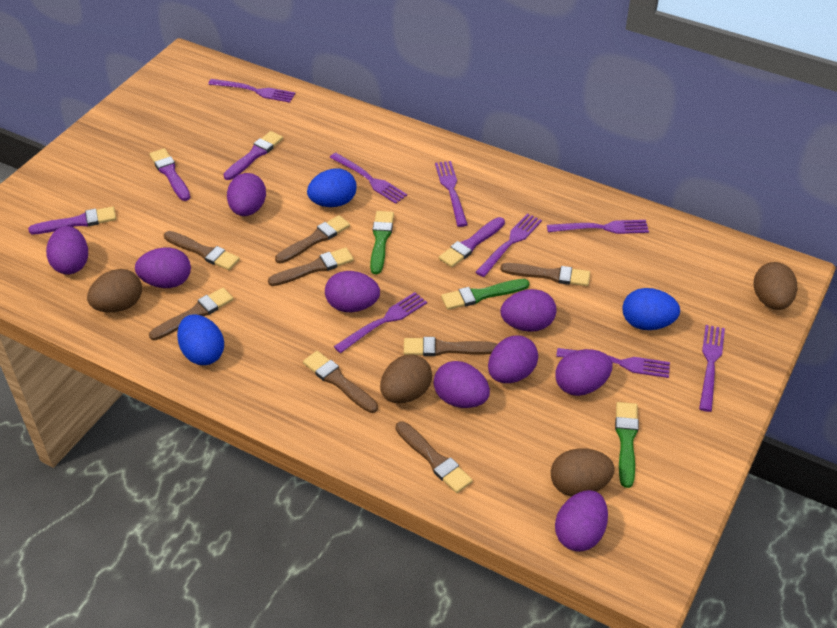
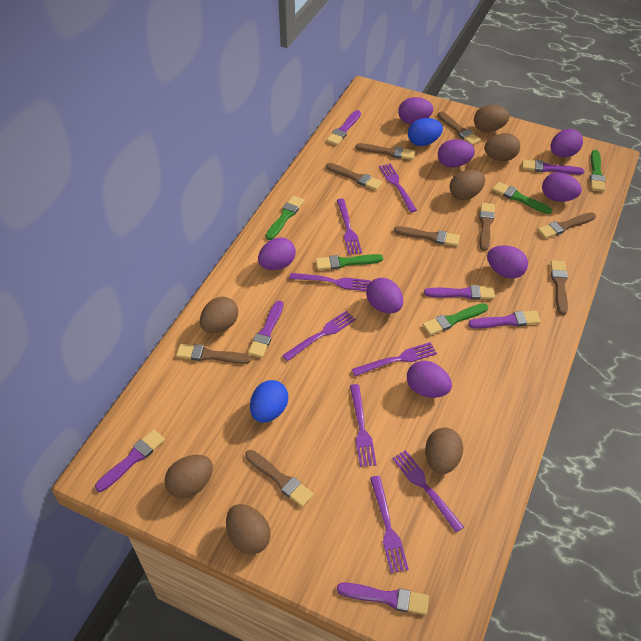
blue egg: [177,315,224,365] [307,168,357,207] [622,288,680,330] = 3 -> [250,380,288,423] [408,118,443,146] = 2
brown brush: [149,288,234,340] [164,231,240,270] [268,247,354,286] [275,215,350,263] [303,351,378,413] [396,421,473,493] [404,337,497,356] [500,263,590,286] = 8 -> [176,344,251,364] [245,450,313,507] [326,163,382,190] [356,143,415,160] [394,226,460,246] [438,112,481,145] [479,203,495,251] [538,212,596,239] [551,260,568,315] = 9
brown egg: [87,269,142,312] [380,354,432,403] [551,448,615,497] [754,262,797,310] = 4 -> [164,455,213,499] [200,297,238,333] [226,504,271,555] [425,428,463,474] [449,170,485,200] [474,105,509,132] [484,133,520,161] = 7
green brush: [370,211,394,274] [441,279,529,310] [615,402,639,488] = 3 -> [266,195,304,240] [316,254,383,270] [423,303,488,335] [492,182,552,214] [590,150,605,192] = 5
purple brush: [28,207,116,234] [149,148,190,201] [223,131,283,180] [439,217,505,267] = 4 -> [95,429,165,492] [248,300,283,358] [327,110,361,145] [337,582,429,615] [424,285,495,300] [468,310,541,329] [522,160,584,175] = 7
purple egg: [46,226,88,274] [135,248,191,288] [227,173,266,216] [325,271,380,312] [433,361,490,408] [488,335,538,383] [500,289,557,332] [555,349,613,396] [555,490,608,552] = 9 -> [258,237,296,270] [366,278,403,313] [398,97,433,124] [407,361,452,398] [438,139,475,168] [487,245,528,279] [542,172,582,202] [550,129,583,157] = 8

